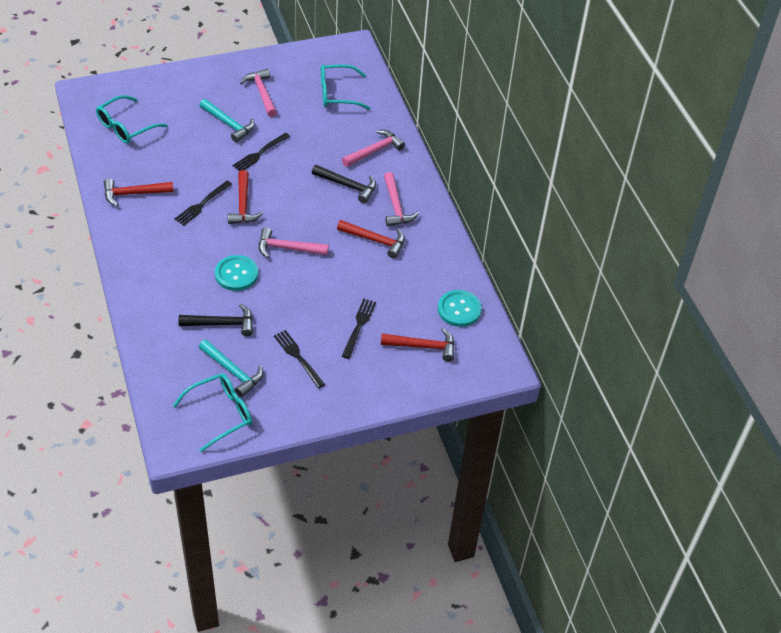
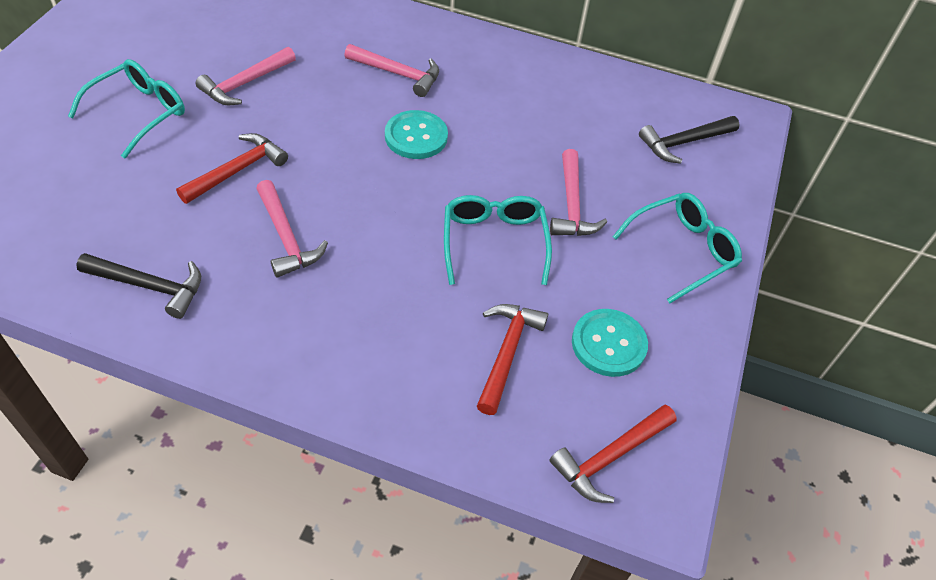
black fork: [175,181,232,225] [233,133,290,171] [274,330,325,388] [342,299,376,359] = 4 -> none = 0
red hammer: [104,178,173,206] [228,170,263,224] [337,220,405,258] [381,328,455,362] = 4 -> [176,133,288,204] [477,304,548,415] [549,405,677,503] = 3
turquoise hammer: [199,99,255,142] [199,339,263,397] = 2 -> none = 0

